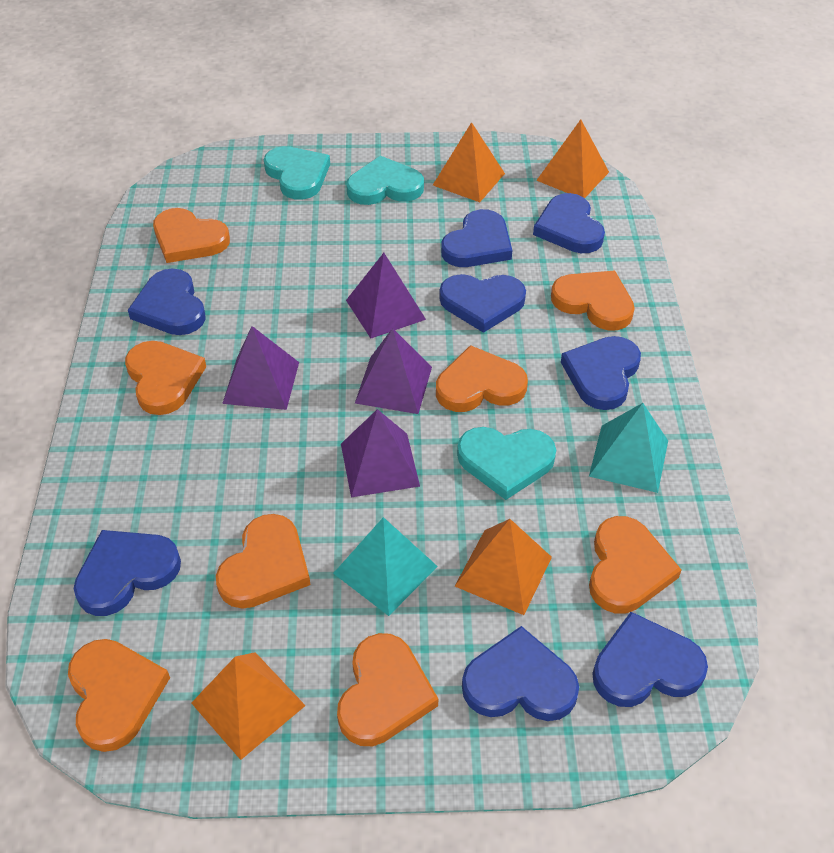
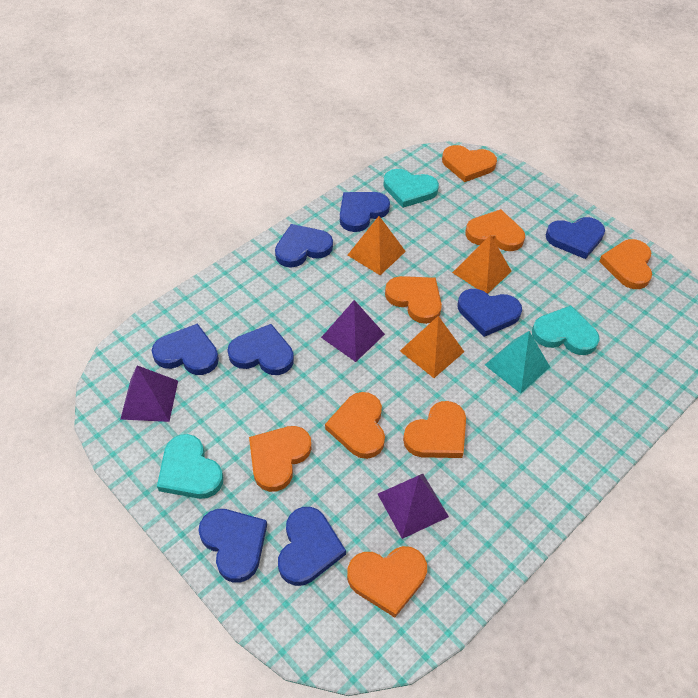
orange pyramid: [191,652,306,760] [433,122,505,202] [455,519,552,615] [536,119,609,198] = 4 -> [347,216,406,275] [400,316,464,378] [452,235,512,294] = 3
purple pyramid: [222,326,299,410] [341,409,420,497] [346,253,426,338] [355,328,432,414] = 4 -> [120,365,178,422] [321,300,385,362] [378,474,449,539] = 3
turquoise pyramid: [333,517,438,616] [589,403,668,493] = 2 -> [485,331,550,394] = 1

